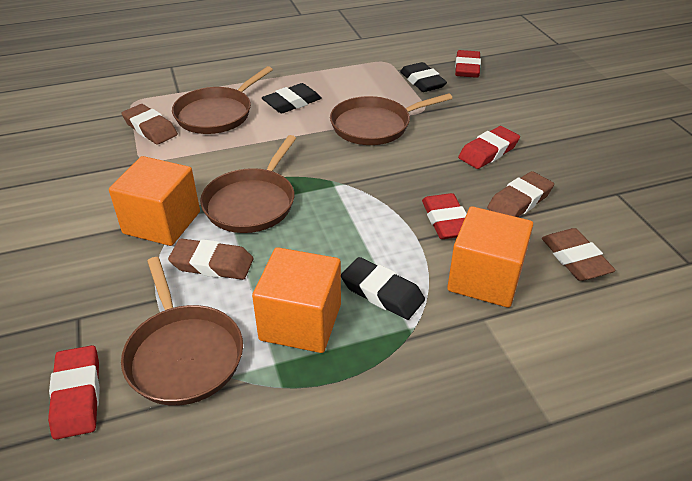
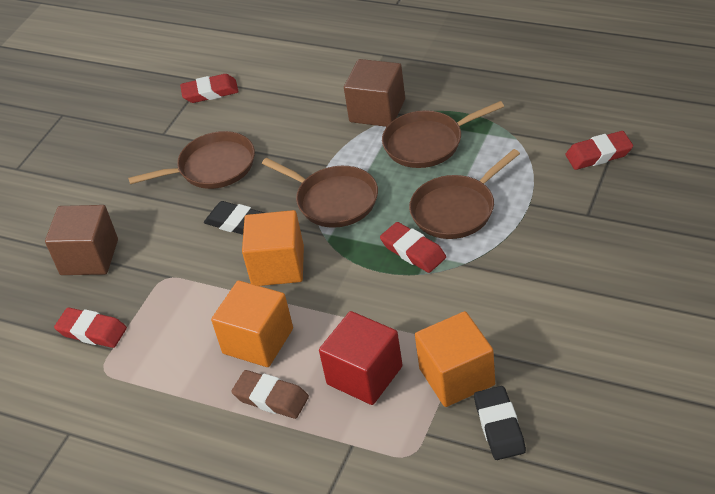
black eraser: [262,83,322,113] [341,257,425,320] [400,62,447,92] = 3 -> [204,201,264,235] [474,386,526,460] = 2
brown cube: none = 0 -> [45,205,118,275] [344,59,405,127] = 2
brown eraser: [122,104,178,145] [168,239,253,280] [487,171,554,217] [542,228,616,281] = 4 -> [231,370,309,419] = 1
red cube: none = 0 -> [319,311,403,405] = 1

